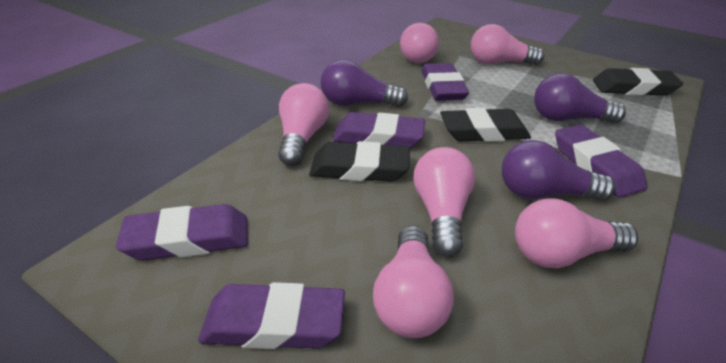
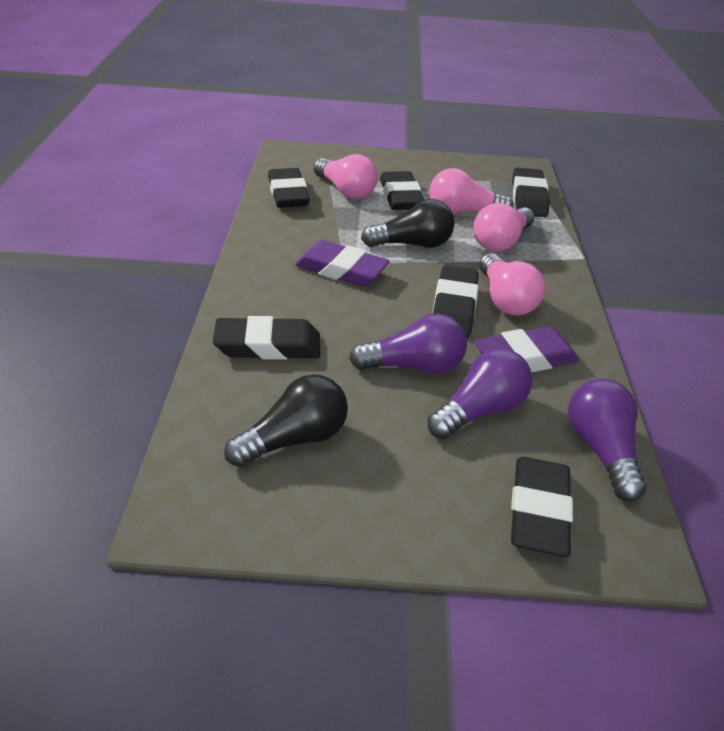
black eraser: [309,141,410,182] [440,108,531,142] [593,68,683,96] = 3 -> [213,316,320,360] [268,168,310,208] [380,171,424,210] [432,265,479,338] [511,457,573,557] [512,168,550,217] = 6
black light bulb: none = 0 -> [224,374,348,467] [361,199,455,248] = 2
pink light bulb: [278,83,329,166] [373,225,454,338] [400,23,439,63] [414,147,475,257] [471,24,545,65] [515,199,638,269] = 6 -> [313,154,378,199] [430,168,513,214] [473,203,534,252] [479,253,545,315] = 4
purple eraser: [116,204,248,261] [198,282,345,349] [332,112,425,148] [421,63,469,101] [555,125,647,198] = 5 -> [295,240,390,286] [474,327,579,372] = 2

